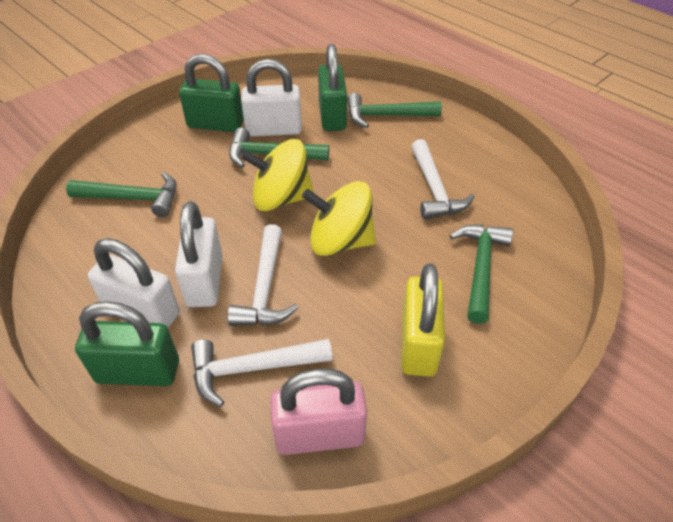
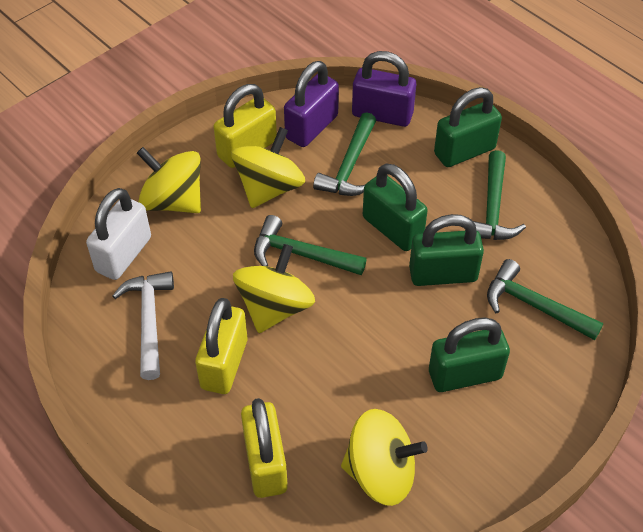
green padlock: [75,301,179,386] [179,54,244,132] [318,44,347,131] = 3 -> [363,164,428,251] [409,214,484,286] [429,317,510,392] [434,87,502,167] = 4
pink padlock: [270,369,367,455] = 1 -> none = 0
purple padlock: none = 0 -> [284,61,339,147] [352,51,416,127] = 2
white hammer: [191,339,332,407] [227,224,298,326] [411,139,475,219] = 3 -> [112,271,174,380] = 1
white padlock: [88,238,180,328] [175,201,223,307] [241,59,302,136] = 3 -> [86,188,151,280] = 1
yellow padlock: [401,263,445,377] = 1 -> [195,298,247,394] [214,84,277,168] [241,398,288,498] = 3
yellow spinning top: [241,139,314,211] [302,181,376,256] = 2 -> [137,147,201,213] [231,127,305,208] [233,244,315,333] [341,409,428,506] = 4

